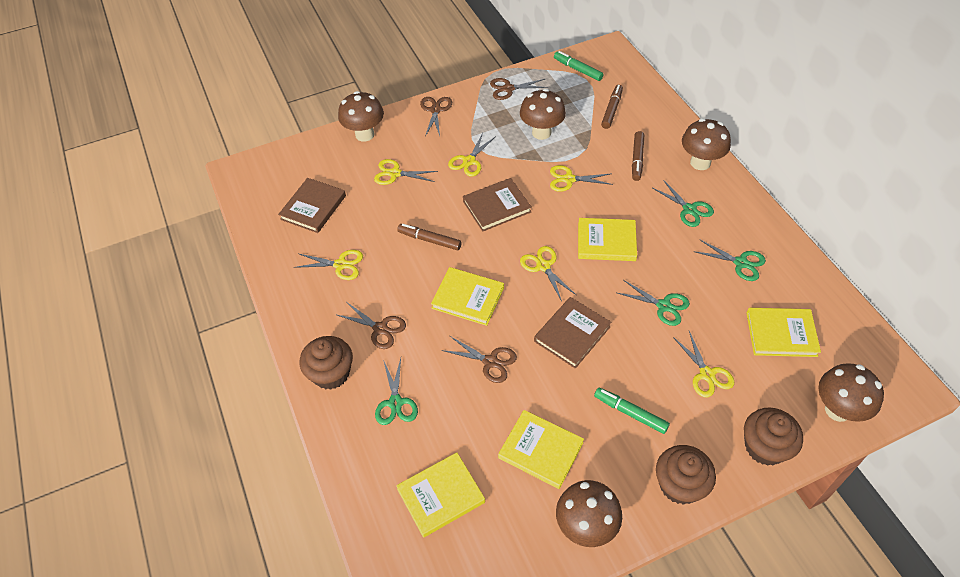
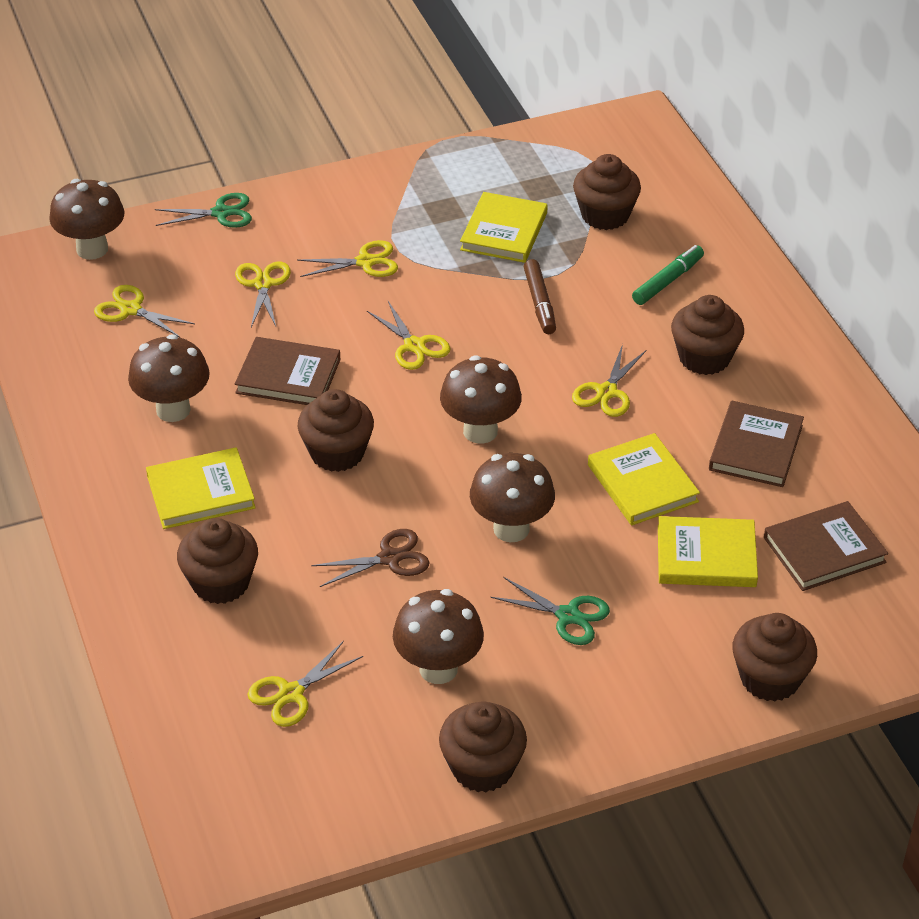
brown cupcake: [300,336,353,390] [656,445,716,504] [744,407,803,466] = 3 -> [177,518,258,604] [298,389,374,472] [439,701,527,792] [573,154,641,230] [671,295,744,375] [732,613,817,702] = 6
brown marker: [397,224,462,251] [601,85,623,129] [632,131,644,181] = 3 -> [524,259,556,334] = 1
brown scissors: [337,303,406,349] [420,97,452,136] [441,336,517,383] [490,78,548,100] = 4 -> [311,529,430,587] = 1
green marker: [554,51,604,81] [594,388,670,434] = 2 -> [632,245,704,305] = 1
green scissors: [375,358,418,425] [618,280,690,326] [653,180,714,227] [693,239,766,281] = 4 -> [155,193,252,228] [491,577,610,645] = 2
yellow book: [396,452,485,538] [431,267,504,326] [498,410,584,489] [578,218,637,261] [747,308,821,357] = 5 -> [146,447,256,529] [460,192,548,263] [588,433,700,525] [658,516,758,587] = 4

